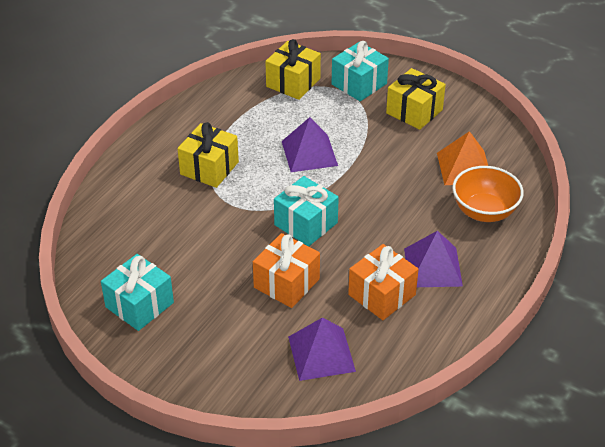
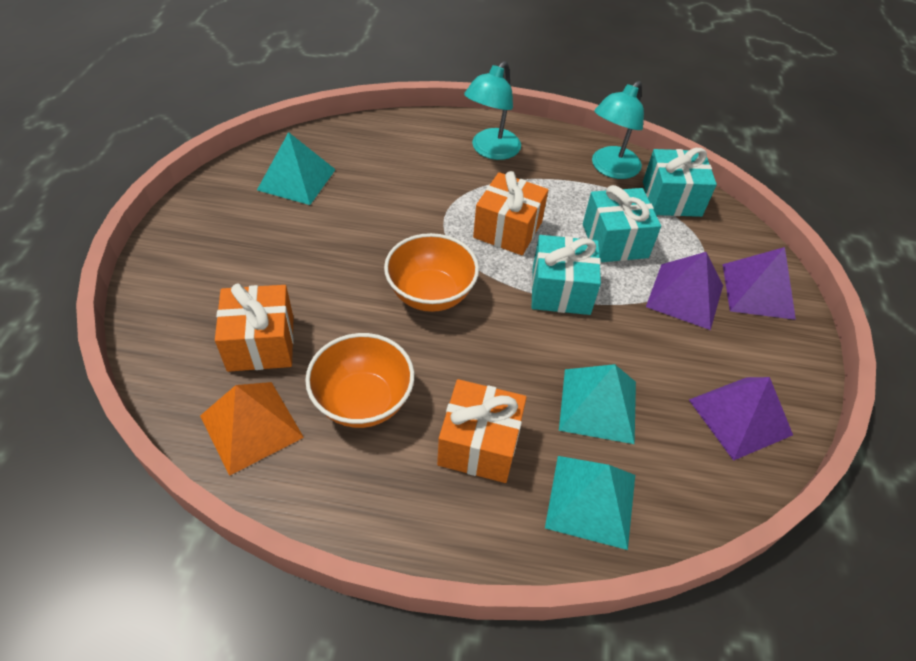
orange bowl: [452,166,524,222] = 1 -> [305,333,414,428] [384,233,479,312] = 2
orange gift: [253,233,320,308] [348,244,419,320] = 2 -> [215,283,294,372] [437,379,527,483] [473,171,548,255] = 3
turquoise lamp: none = 0 -> [464,61,521,160] [592,81,644,179] = 2
turquoise pyramid: none = 0 -> [257,132,336,205] [545,456,635,550] [559,364,636,444] = 3
yellow gift: [177,122,239,188] [265,39,321,100] [386,68,446,130] = 3 -> none = 0

